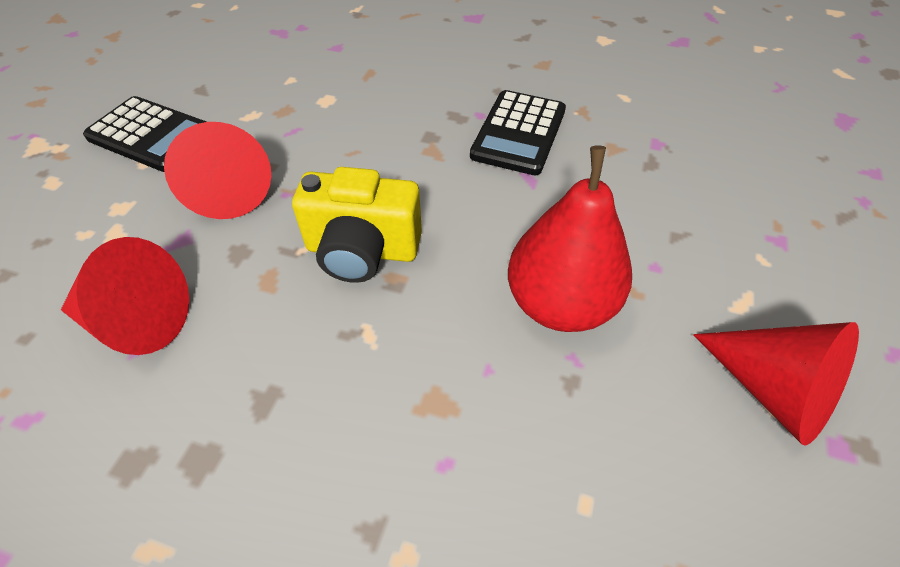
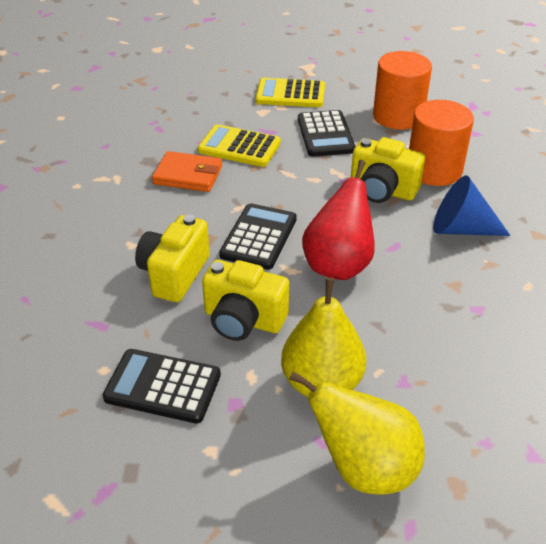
black calculator: [83,96,207,172] [470,90,566,175] = 2 -> [103,349,221,423] [219,203,297,270] [298,110,356,157] = 3
blue cone: none = 0 -> [433,176,511,236] = 1
orange cylinder: none = 0 -> [373,51,432,130] [409,100,474,186] = 2
orange wallet: none = 0 -> [152,151,222,192] = 1
red cone: [61,237,189,355] [164,122,271,219] [693,322,859,446] = 3 -> none = 0
yellow calculator: none = 0 -> [198,124,281,167] [255,78,325,107] = 2
yellow camera: [292,167,422,283] = 1 -> [135,215,210,302] [202,260,289,341] [351,137,425,203] = 3
yellow pear: none = 0 -> [281,277,366,397] [289,371,425,495] = 2

